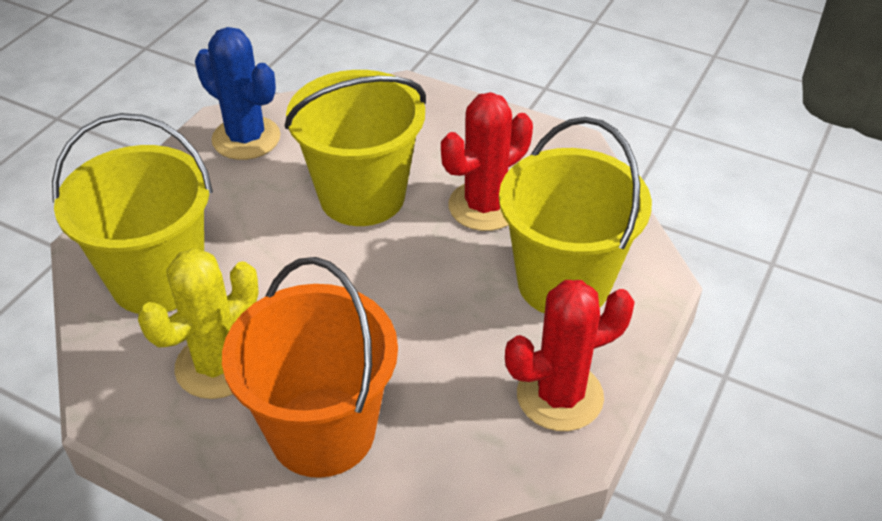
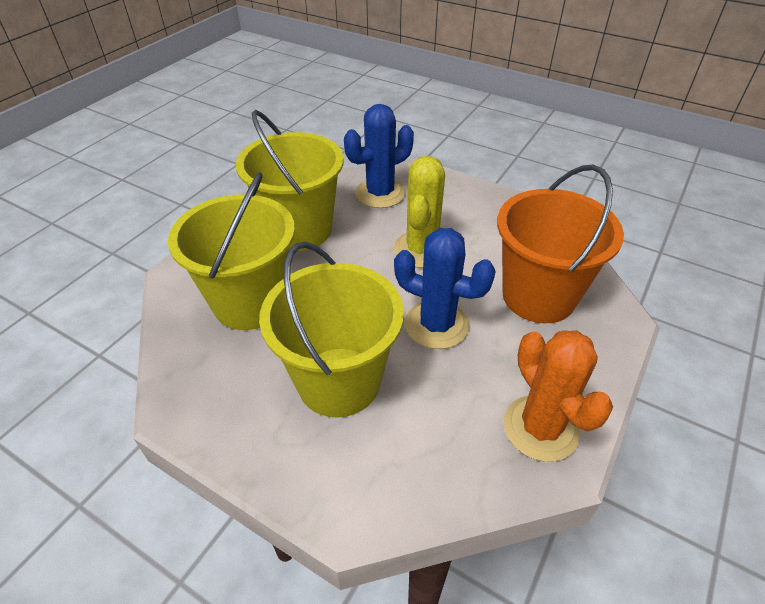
blue cactus: [195,27,281,160] = 1 -> [344,104,414,208] [394,228,496,349] = 2
orange cactus: none = 0 -> [503,330,613,462] = 1
red cactus: [441,92,533,231] [505,280,635,431] = 2 -> none = 0

